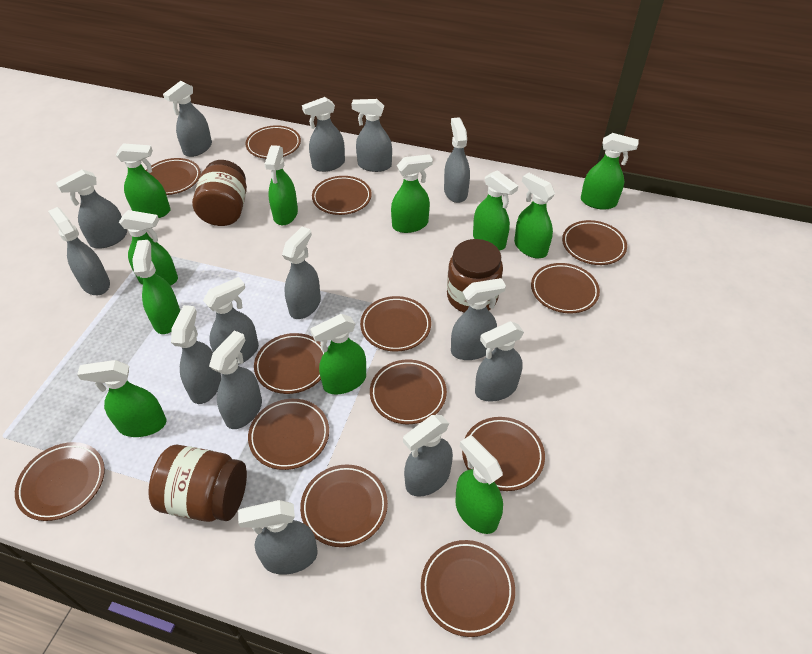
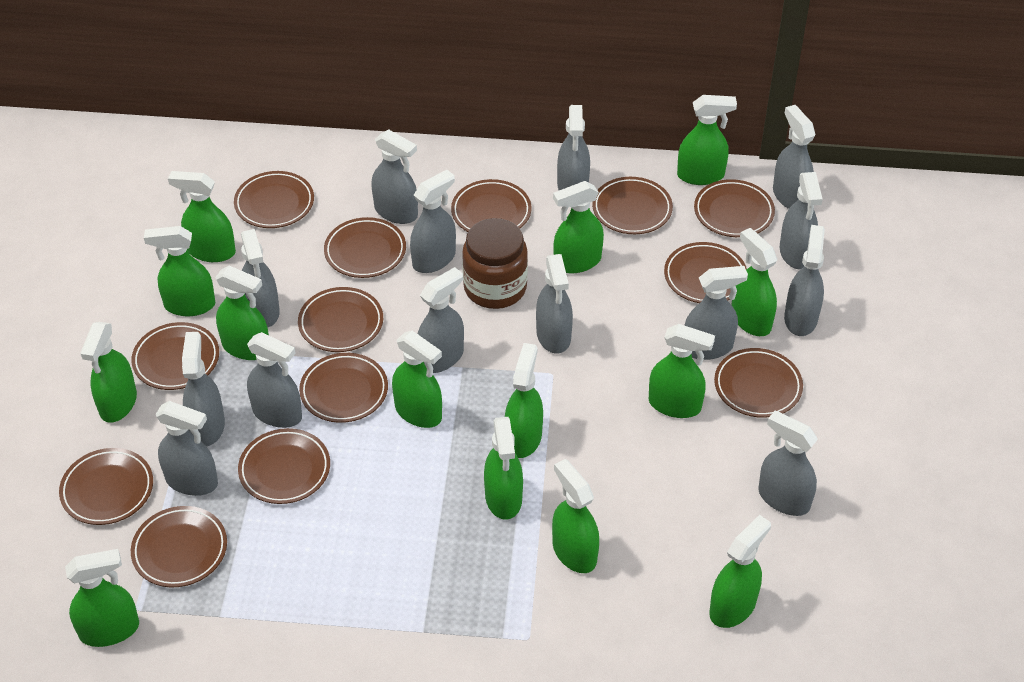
brown jar: [148,445,247,522] [192,160,247,226] [447,239,503,313] = 3 -> [462,218,528,309] = 1
green spray bottle: [77,360,166,437] [116,143,170,218] [119,210,178,286] [132,240,180,334] [264,145,298,225] [310,314,366,395] [391,154,433,233] [455,435,503,534] [473,170,518,251] [514,173,555,258] [581,133,639,210] = 11 -> [65,549,139,647] [80,322,137,423] [144,226,215,316] [168,171,236,262] [215,266,269,360] [392,331,442,428] [484,417,523,520] [505,343,543,458] [552,459,599,573] [553,181,604,273] [649,324,715,418] [677,95,737,185] [709,515,771,628] [731,228,777,336] = 14

